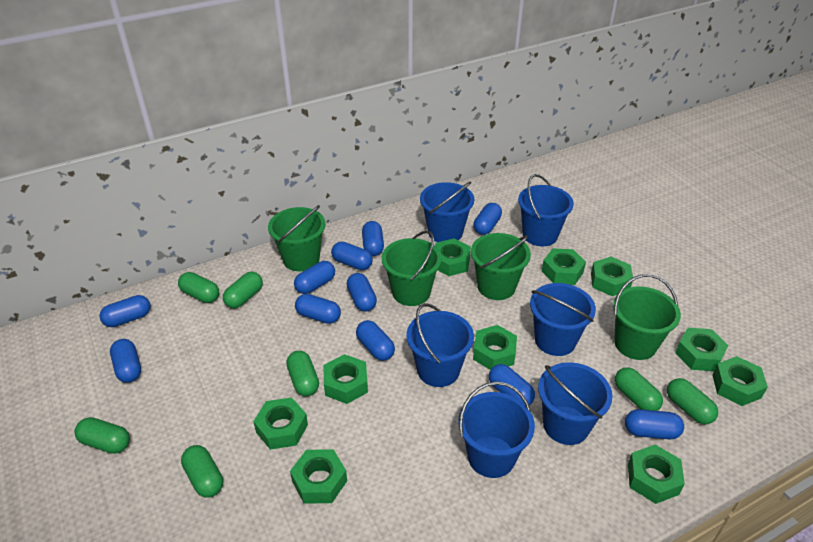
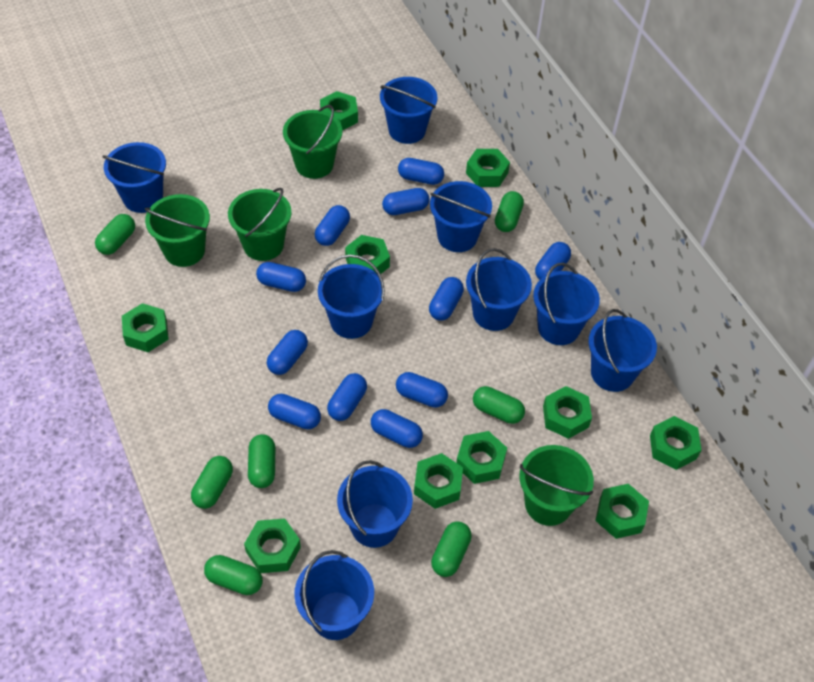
blue bucket: [406,303,474,387] [420,181,474,242] [458,382,535,478] [518,174,574,246] [530,283,596,356] [538,362,613,445] = 6 -> [102,142,166,213] [294,550,374,640] [318,254,385,339] [337,460,413,548] [380,77,437,144] [430,181,492,252] [466,248,532,331] [533,263,600,345] [589,309,657,392] = 9

